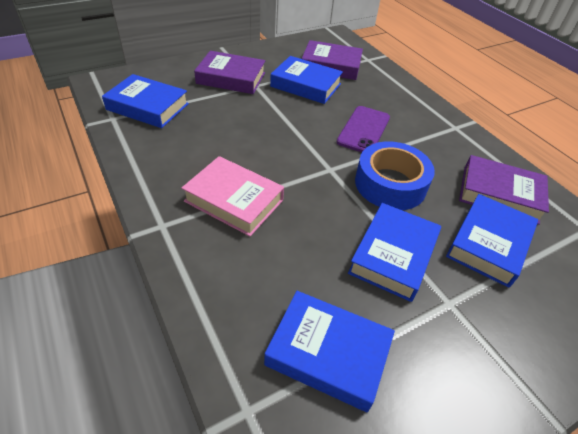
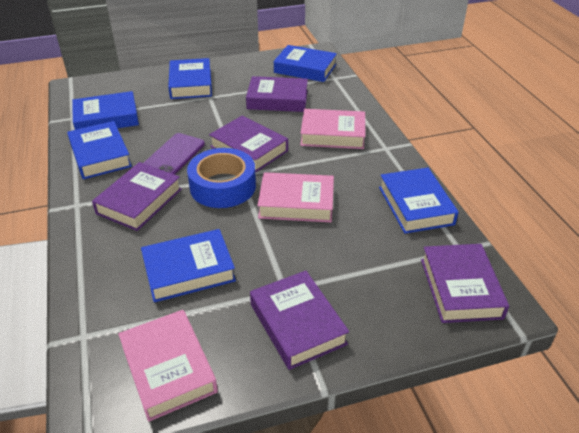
blue book: [102,74,189,128] [264,291,395,412] [270,56,343,104] [348,203,441,302] [446,194,538,288] = 5 -> [67,121,132,179] [72,91,139,130] [141,229,236,302] [168,58,212,99] [274,45,337,82] [379,168,459,234] = 6
pink book: [182,156,284,236] = 1 -> [118,310,218,422] [257,172,334,222] [300,109,365,149] = 3
purple book: [194,51,265,94] [302,40,363,80] [459,155,549,225] = 3 -> [92,162,182,231] [209,116,288,172] [246,76,308,112] [250,271,349,370] [421,244,509,323] = 5

